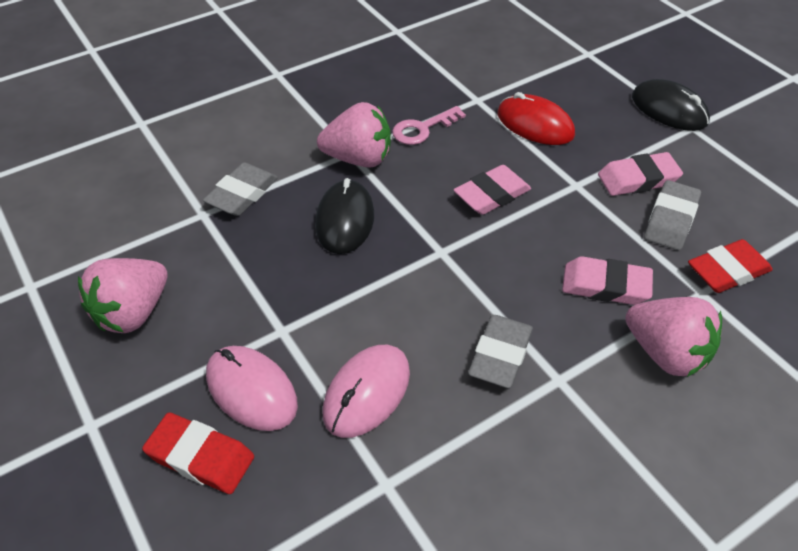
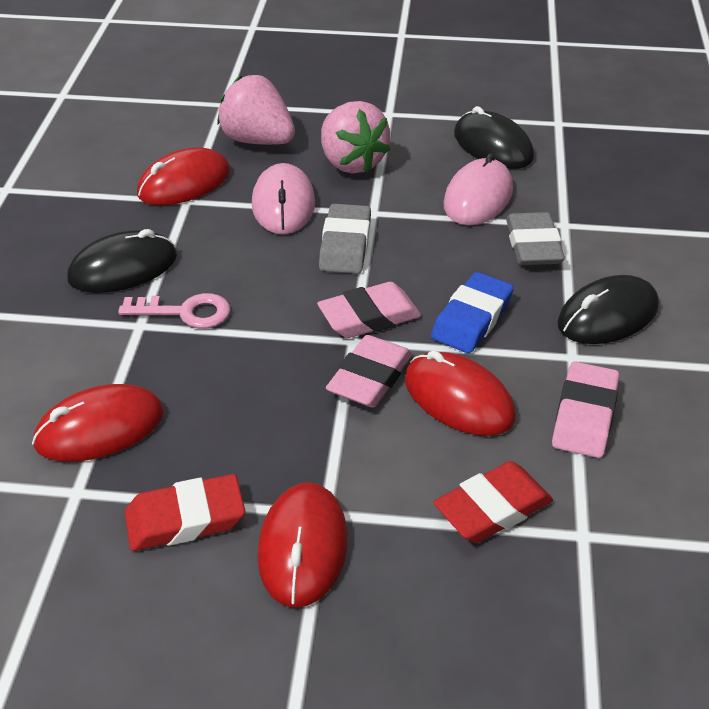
black mouse: [315,178,374,254] [632,79,710,131] = 2 -> [67,229,177,293] [454,106,534,169] [557,275,659,344] = 3
blue eraser: none = 0 -> [431,272,514,353] = 1
grey eraser: [203,162,278,216] [468,315,533,388] [644,180,701,250] = 3 -> [319,204,371,274] [506,212,565,265] = 2
pink strawberry: [78,258,168,333] [317,102,391,168] [625,297,722,377] = 3 -> [217,75,295,145] [321,101,390,174] = 2
red mouse: [497,92,575,145] = 1 -> [32,384,164,462] [137,148,230,205] [257,482,348,608] [405,351,516,436] = 4

